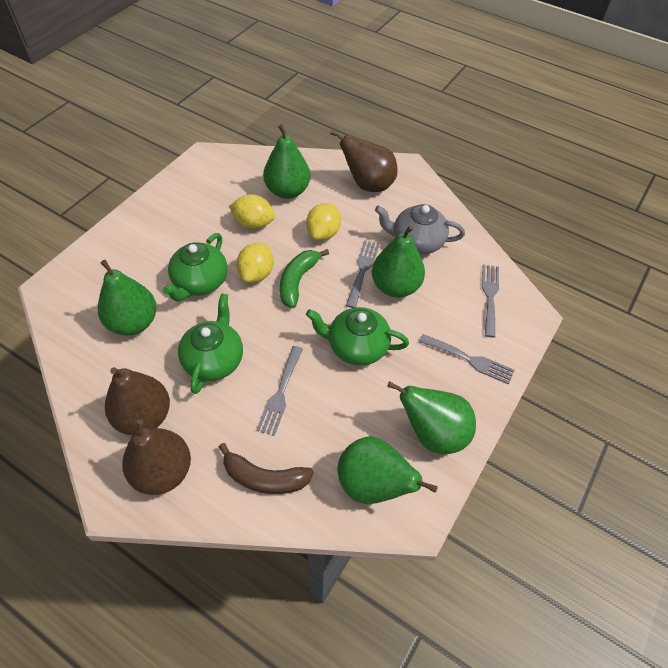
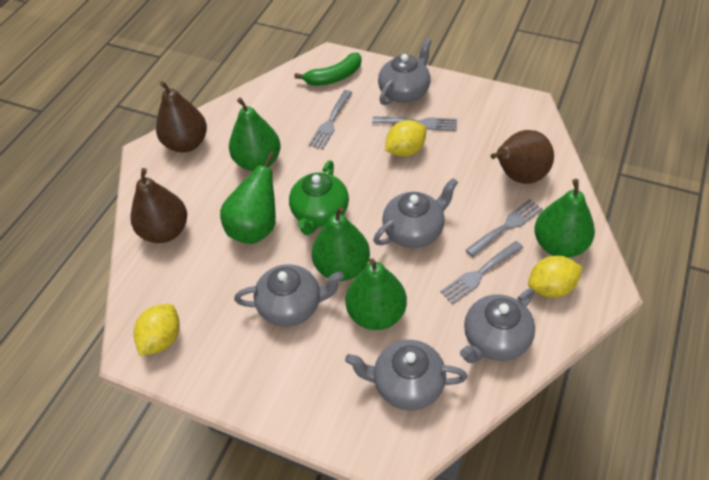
brown banana: [219,443,314,494] = 1 -> none = 0
green teapot: [163,233,227,301] [178,293,243,394] [306,307,409,366] = 3 -> [289,160,349,235] = 1
grey teapot: [375,204,465,255] = 1 -> [234,264,344,327] [345,340,468,411] [373,178,458,248] [378,38,432,105] [460,288,535,363] = 5

